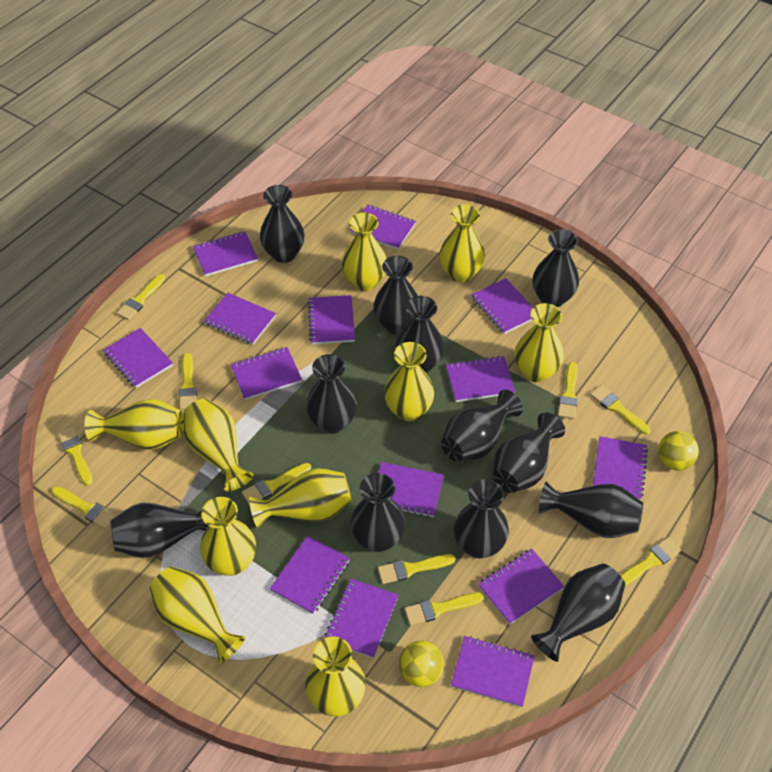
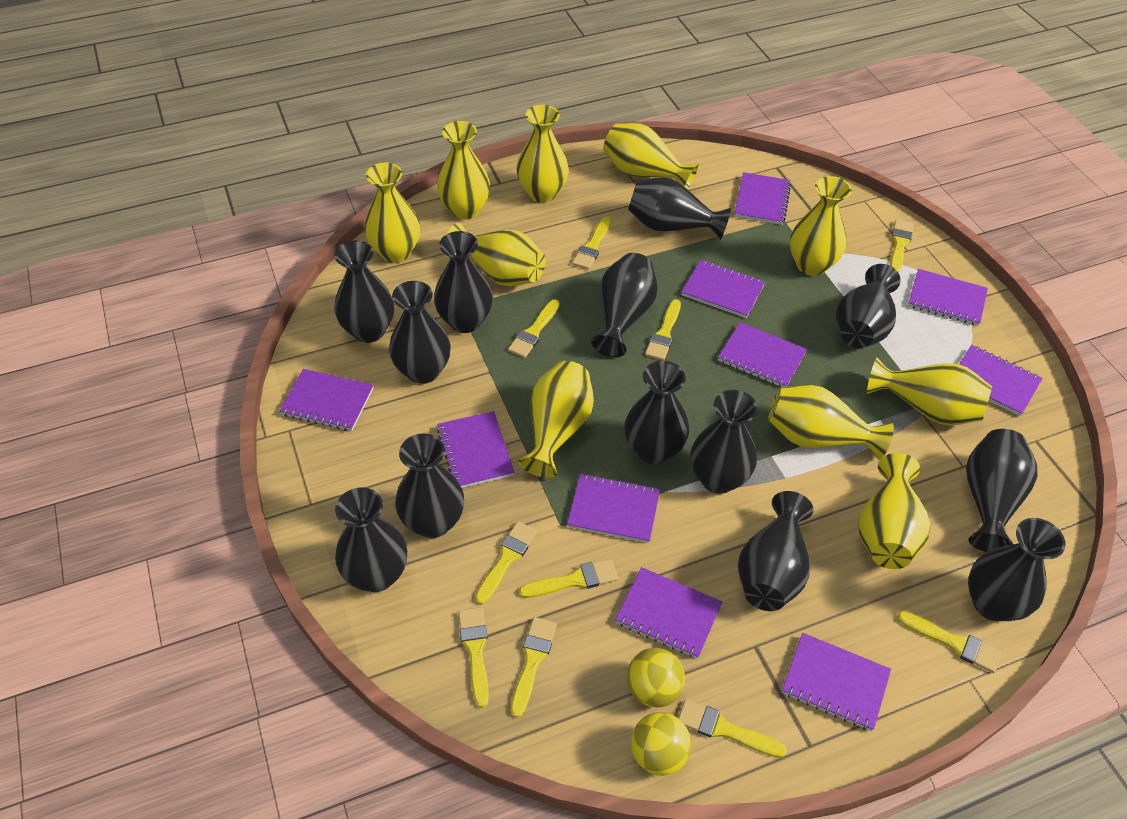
black vase: [110,503,208,558] [260,185,305,263] [306,354,357,434] [351,473,405,552] [373,256,418,335] [396,296,444,373] [441,390,523,462] [454,479,509,558] [492,412,565,493] [531,564,625,662] [533,229,579,307] [539,482,643,538] = 12 -> [334,240,394,343] [335,487,407,592] [389,281,451,384] [395,433,464,538] [434,231,493,333] [591,253,658,357] [624,361,689,465] [628,177,731,240] [690,390,757,494] [738,491,813,611] [835,264,901,348] [966,429,1038,552] [968,518,1065,621] = 13
purple notebook: [103,328,173,388] [193,231,258,276] [204,293,276,345] [231,347,302,400] [270,536,350,614] [307,295,355,344] [324,578,399,658] [350,205,416,250] [378,462,444,517] [446,356,515,402] [451,636,535,707] [471,278,533,334] [478,549,565,624] [593,436,648,500] = 14 -> [279,369,374,431] [437,411,514,488] [567,474,660,543] [615,567,722,659] [681,260,765,318] [718,322,807,388] [734,172,791,225] [782,633,891,731] [908,269,988,326] [959,345,1043,416] = 10

